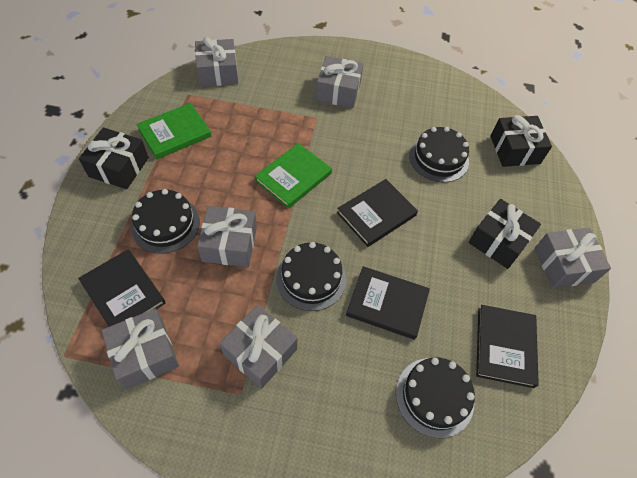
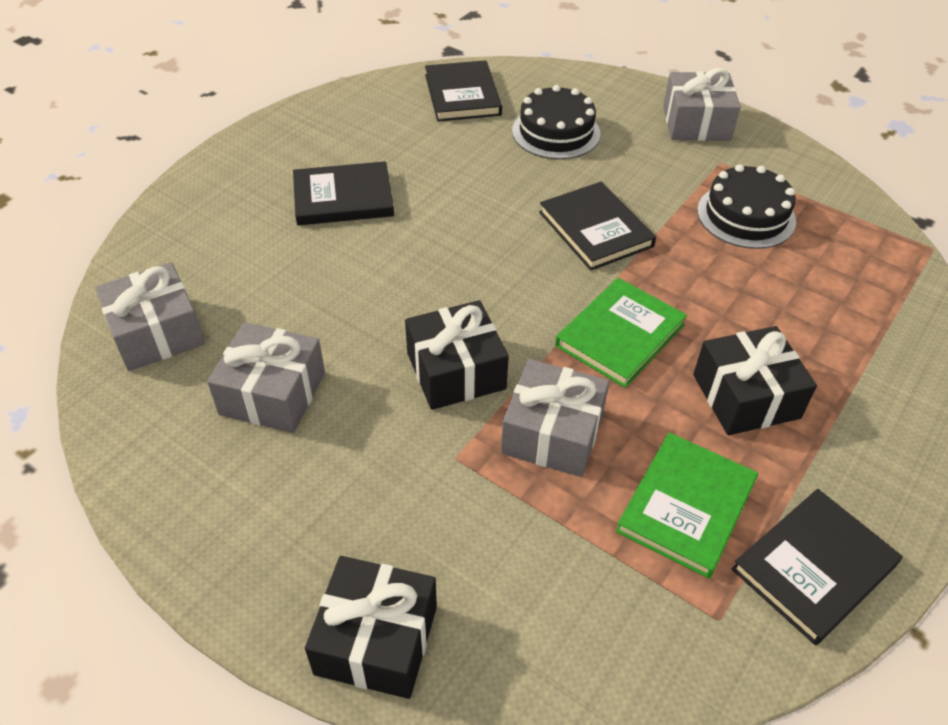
black cake: [131,189,200,254] [276,242,346,311] [396,358,475,438] [409,127,469,182] = 4 -> [512,85,600,159] [697,164,796,249] = 2
grey gift: [102,309,179,389] [195,37,238,87] [197,206,257,267] [220,305,297,389] [316,56,363,108] [535,228,611,288] = 6 -> [95,262,205,371] [207,322,325,433] [501,359,609,477] [663,68,741,141] = 4

